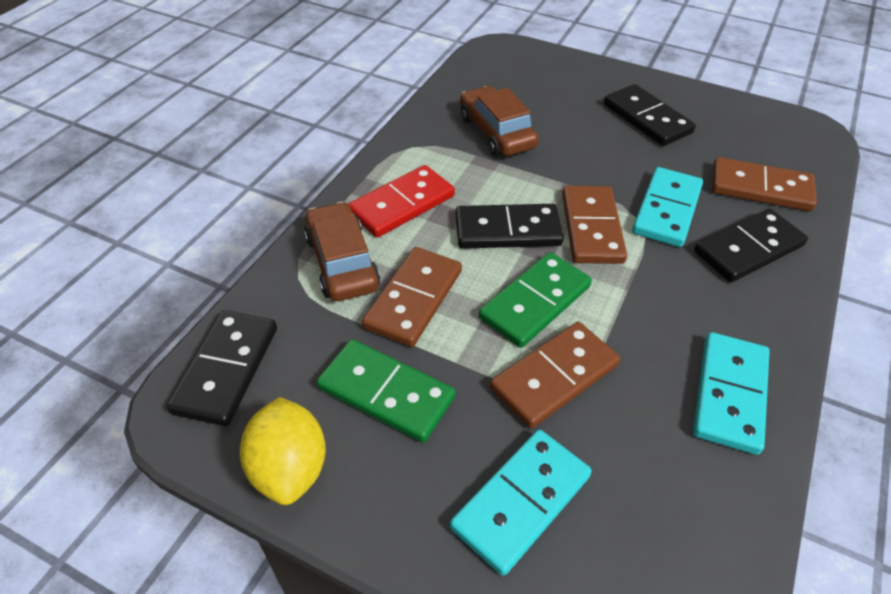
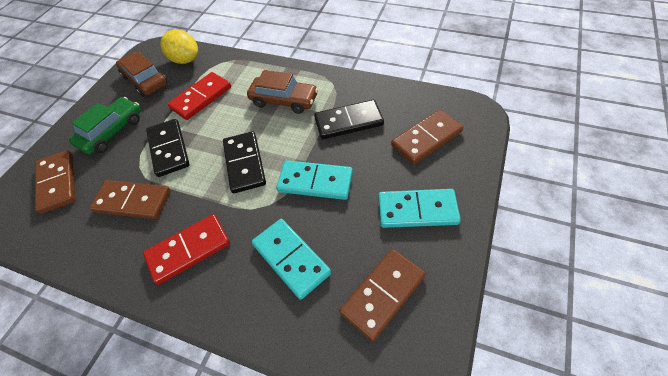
black domino: [167,310,277,426] [455,204,564,249] [604,84,696,146] [694,209,808,282] = 4 -> [146,119,190,177] [223,131,266,193] [314,100,384,139] = 3
green car: none = 0 -> [69,97,141,154] = 1
green domino: [317,339,456,443] [479,252,592,348] = 2 -> none = 0
red domino: [349,165,455,238] = 1 -> [143,214,230,285] [167,72,231,120] = 2

